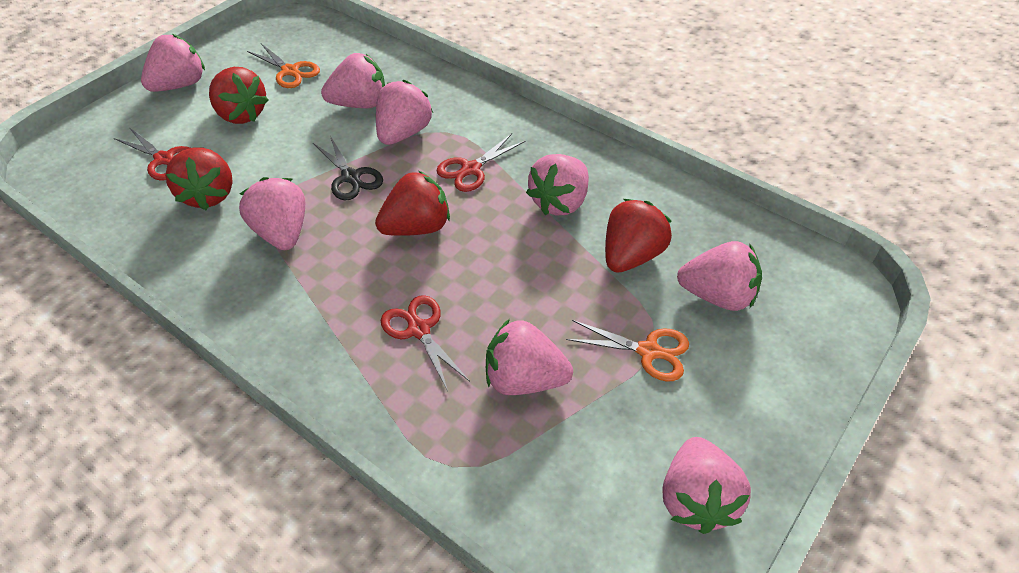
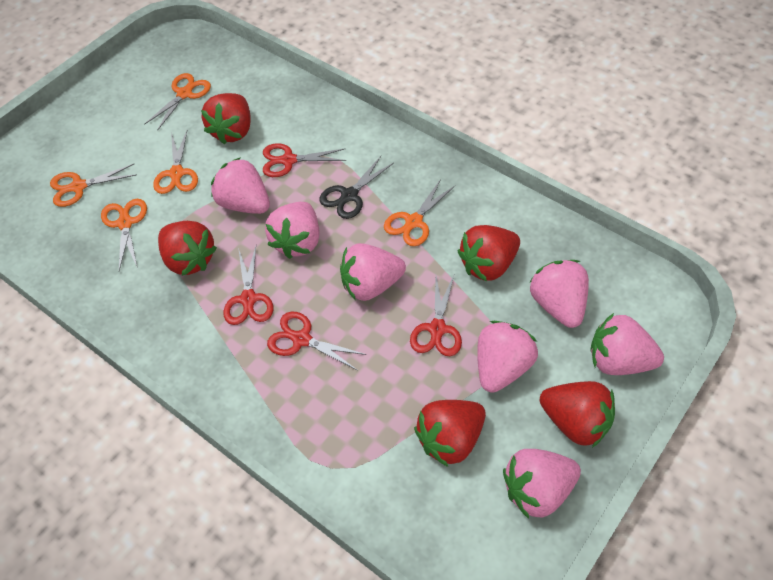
orange scissors: [247,43,320,88] [566,320,689,382] = 2 -> [50,164,137,207] [101,199,147,271] [144,73,211,131] [153,131,198,194] [384,179,455,246] = 5
pink strawberry: [141,34,205,92] [239,177,305,250] [321,53,385,108] [376,80,433,145] [486,319,573,395] [526,154,589,215] [662,437,751,534] [677,241,762,311] = 8 -> [211,157,270,214] [265,202,320,259] [340,243,406,301] [477,321,538,393] [503,449,581,519] [529,260,589,328] [590,313,664,375] = 7
red scissors: [114,128,190,181] [381,295,470,391] [437,134,526,192] = 3 -> [223,247,273,325] [263,143,346,177] [267,312,366,370] [410,275,462,356] = 4
red strawberry: [165,147,233,210] [209,67,268,124] [375,170,450,236] [605,199,672,273] = 4 -> [158,221,217,276] [201,93,251,144] [414,400,486,467] [458,225,520,282] [540,381,615,448] = 5

